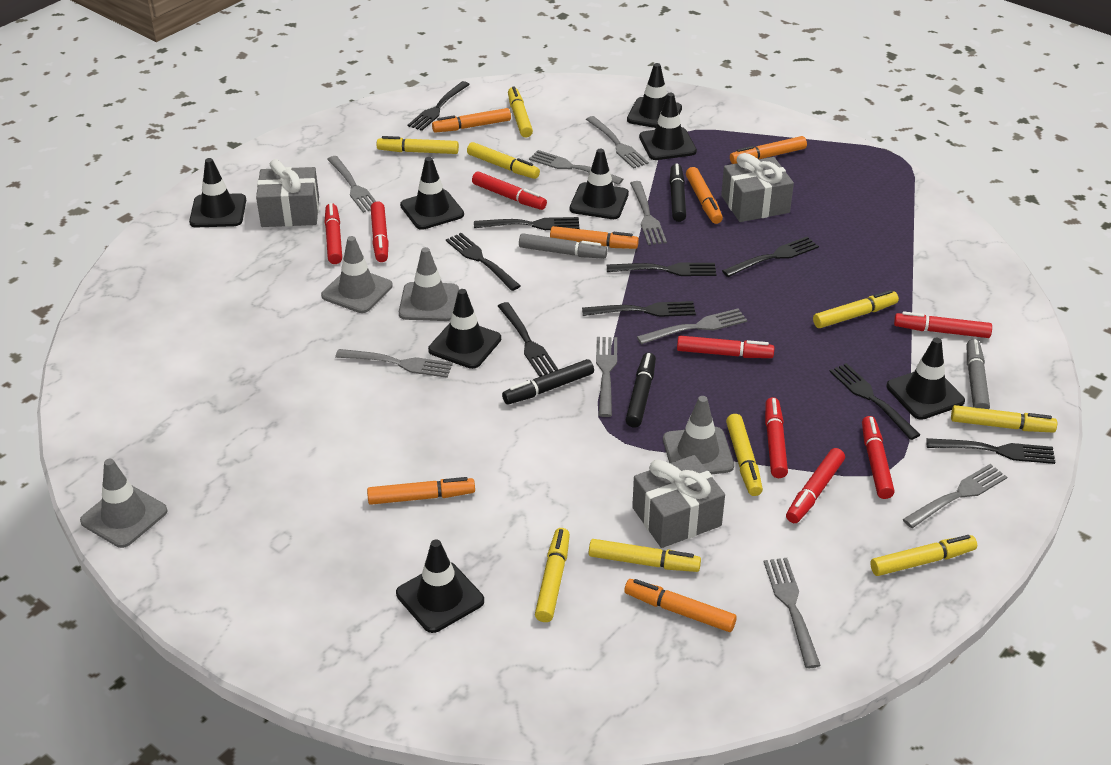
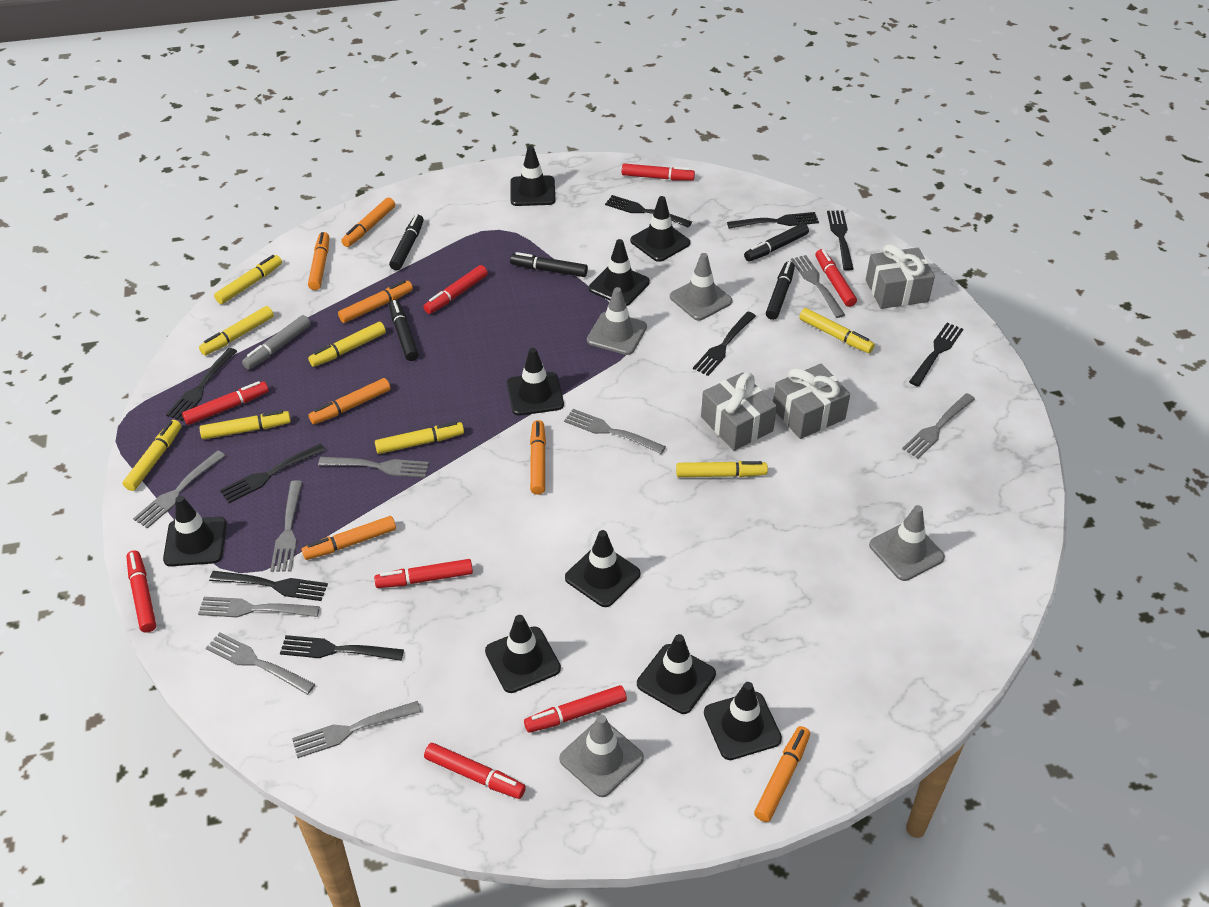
black marker: [502,359,594,404] [626,353,656,427] [670,164,686,222] = 3 -> [389,215,424,270] [389,300,418,361] [510,252,588,277] [744,223,809,262] [766,261,795,320] = 5
black traffic cone: [189,158,246,228] [396,539,484,633] [400,157,464,230] [428,289,501,369] [570,148,629,219] [627,63,682,128] [639,93,697,160] [887,338,965,420] = 8 -> [163,496,227,566] [485,615,561,693] [507,348,564,416] [510,146,556,206] [565,530,641,607] [589,239,650,306] [630,196,690,262] [637,634,716,714] [704,682,782,760] = 9
grey marker: [519,233,607,259] [967,339,990,409] = 2 -> [242,315,311,370] = 1
orange marker: [367,477,475,505] [432,108,511,133] [550,226,639,249] [624,579,737,632] [686,167,723,224] [730,136,807,164] = 6 -> [302,516,396,560] [308,232,329,290] [309,378,391,424] [338,280,413,323] [341,197,395,247] [530,420,546,495] [754,726,810,822] = 7
yellow marker: [377,136,459,154] [467,142,540,179] [508,86,533,137] [535,528,570,622] [589,539,701,572] [726,414,763,496] [813,290,899,328] [871,535,977,576] [951,405,1057,432] = 9 -> [123,420,182,491] [199,306,274,355] [200,410,291,439] [214,255,282,304] [308,322,386,367] [375,422,464,454] [676,461,768,477] [799,308,875,353] = 8

